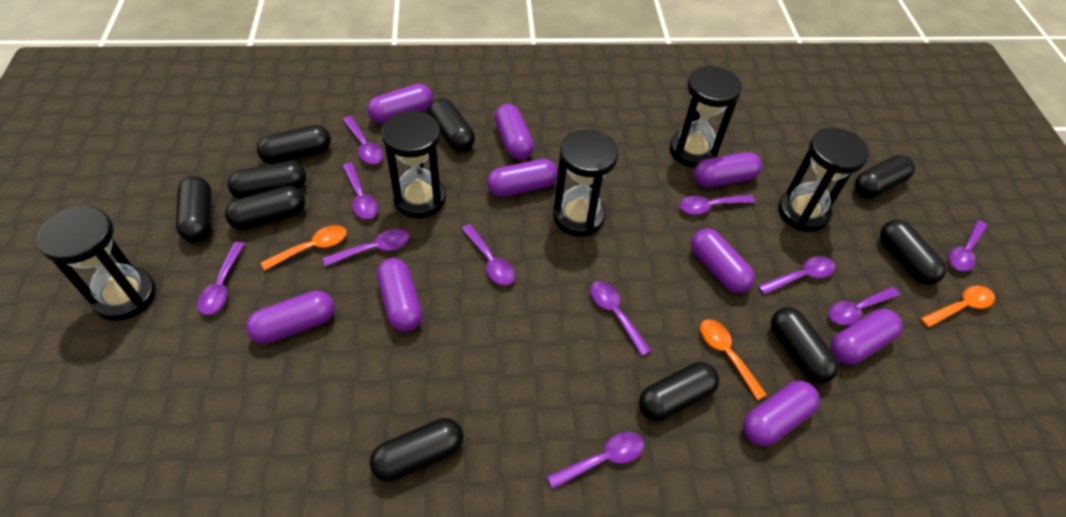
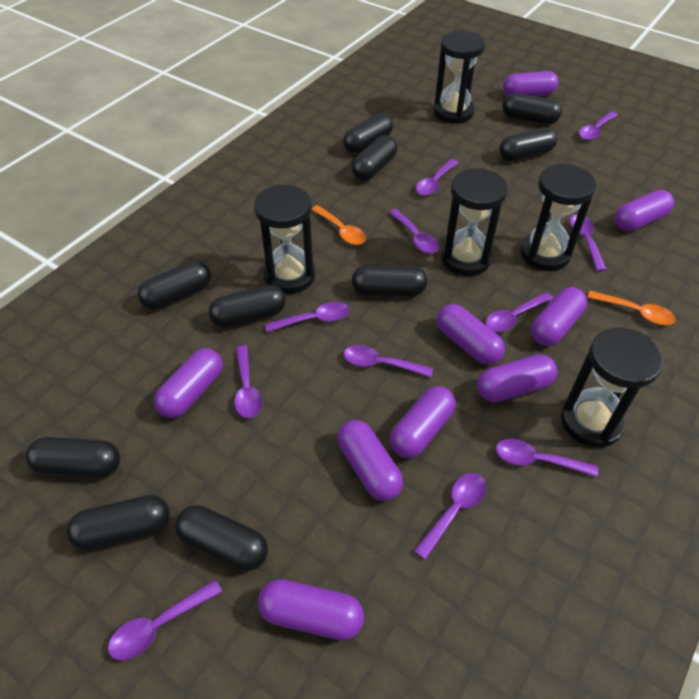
orange spoon: [261,225,347,271] [700,319,767,400] [920,285,995,328] = 3 -> [312,205,366,245] [587,291,676,325] = 2

